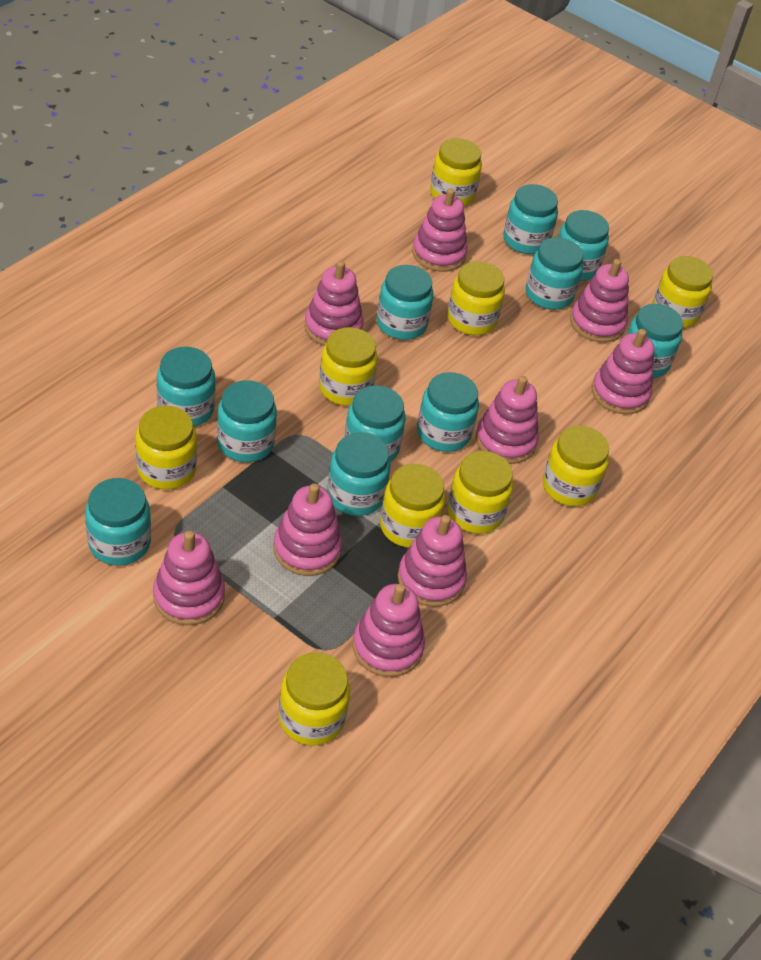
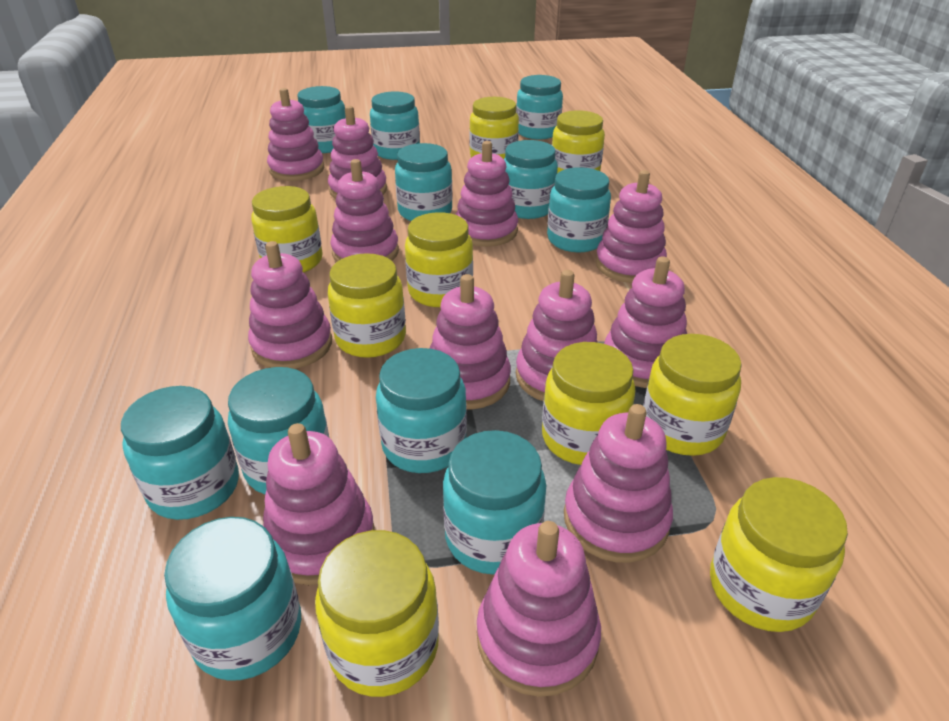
pink stacking toy: [153,531,225,625] [273,483,342,576] [304,261,364,346] [352,584,425,677] [398,515,467,607] [412,188,468,272] [476,376,539,464] [570,259,629,343] [592,329,654,414] = 9 -> [248,241,332,369] [263,423,375,585] [267,88,324,181] [328,106,387,199] [330,159,399,262] [429,274,511,409] [455,141,518,247] [477,521,601,697] [516,270,598,401] [564,404,673,563] [595,170,667,283] [604,256,687,388] = 12

